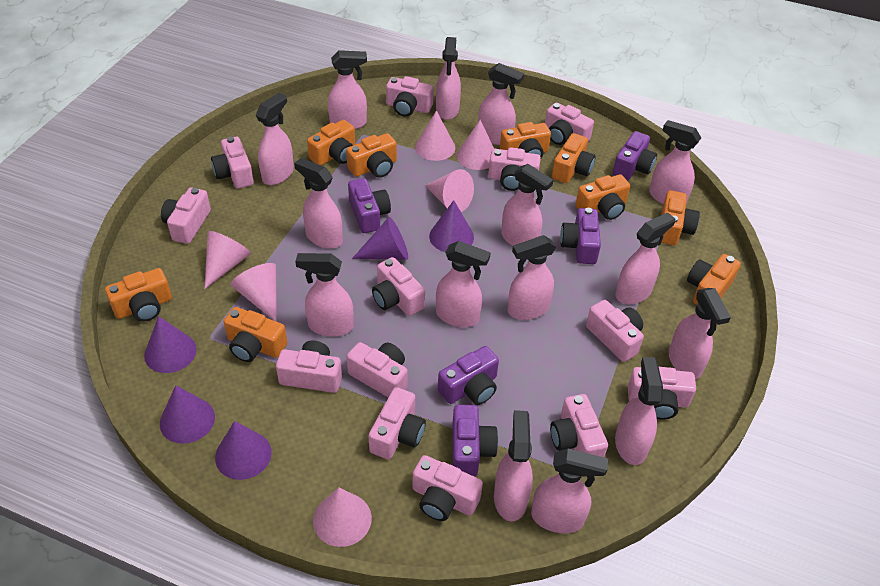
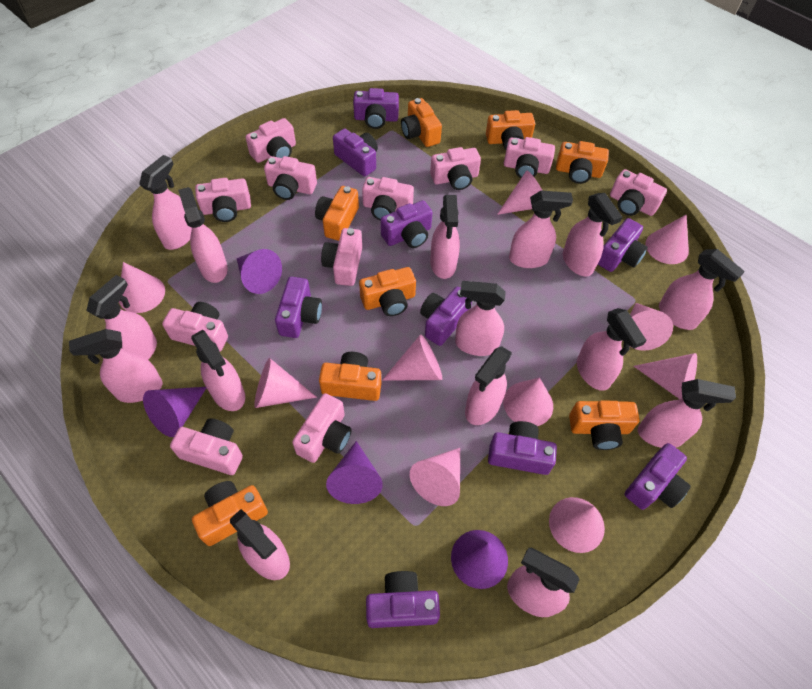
orange camera: [105,268,172,322] [224,307,287,362] [307,120,355,165] [346,133,397,178] [500,122,551,158] [552,133,596,183] [575,174,630,220] [661,190,700,245] [687,254,741,305] = 9 -> [192,481,268,546] [315,186,359,241] [319,352,381,401] [359,267,416,316] [401,98,442,147] [486,110,535,149] [556,141,609,184] [569,401,640,450] = 8
pink camera: [161,188,211,244] [211,137,254,189] [276,340,342,393] [347,342,408,397] [369,387,426,459] [372,257,425,316] [386,76,434,117] [412,455,483,521] [488,147,541,191] [545,103,594,145] [550,394,608,457] [586,300,644,362] [628,367,696,420] = 13 -> [162,302,228,352] [170,418,243,475] [195,178,251,222] [245,118,296,163] [264,156,317,200] [292,393,352,463] [321,228,362,286] [362,177,414,220] [430,147,481,190] [504,137,555,178] [610,169,667,216] = 11
pink cone: [204,231,251,289] [231,263,277,322] [313,487,372,547] [415,111,455,161] [425,169,474,212] [457,120,494,170] = 6 -> [119,262,165,313] [254,358,317,408] [382,335,442,381] [410,448,460,506] [497,170,543,215] [503,378,553,426] [549,497,605,553] [630,303,673,351] [634,353,697,399] [646,214,689,264] = 10
purple camera: [348,178,391,233] [438,346,499,405] [453,405,498,477] [560,208,601,264] [613,131,657,181] = 5 -> [275,277,322,338] [333,129,378,177] [353,88,399,129] [366,571,440,628] [381,200,433,248] [420,287,472,346] [488,421,557,475] [598,218,648,272] [624,443,691,510] = 9
purple cone: [144,316,197,373] [160,385,215,444] [215,421,272,480] [352,217,408,260] [429,200,474,252] = 5 -> [143,387,206,437] [237,249,282,294] [326,441,383,504] [451,530,508,589] = 4

